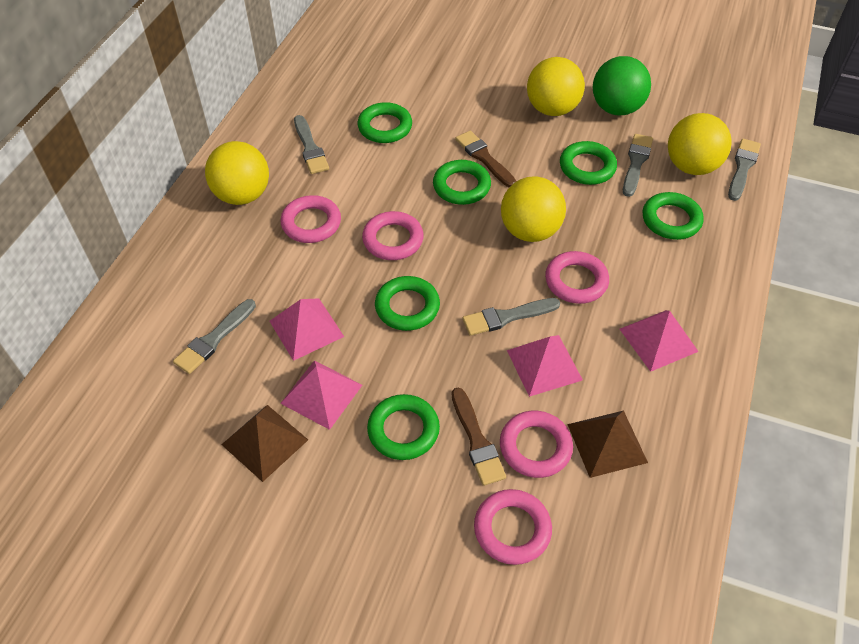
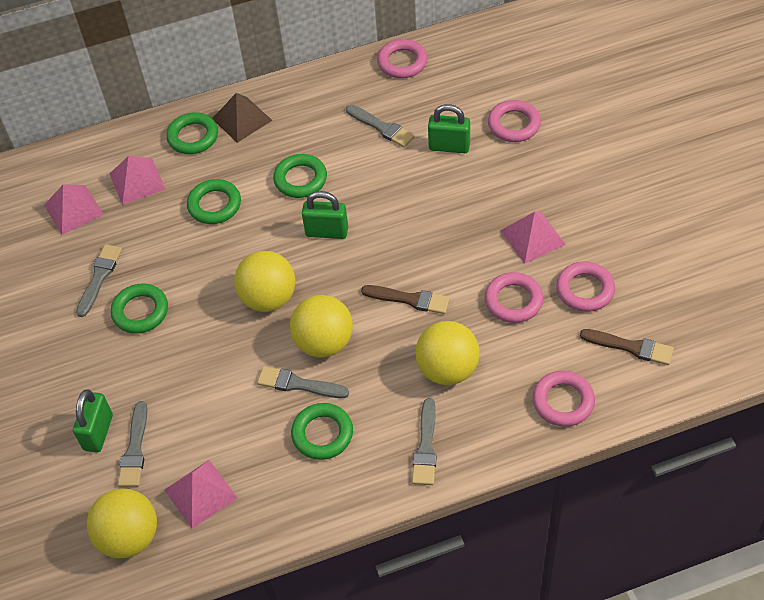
brown pyramid: [221,405,308,482] [567,411,648,478] = 2 -> [212,93,273,143] = 1
green ball: [593,56,651,115] = 1 -> none = 0
green padlock: none = 0 -> [73,389,113,452] [302,191,348,239] [428,104,470,153] = 3
green ring: [358,102,412,143] [367,394,440,460] [375,276,440,331] [433,160,491,205] [560,141,617,185] [642,192,704,240] = 6 -> [111,283,168,334] [166,112,218,154] [187,179,241,224] [273,154,327,198] [291,403,353,460] = 5

